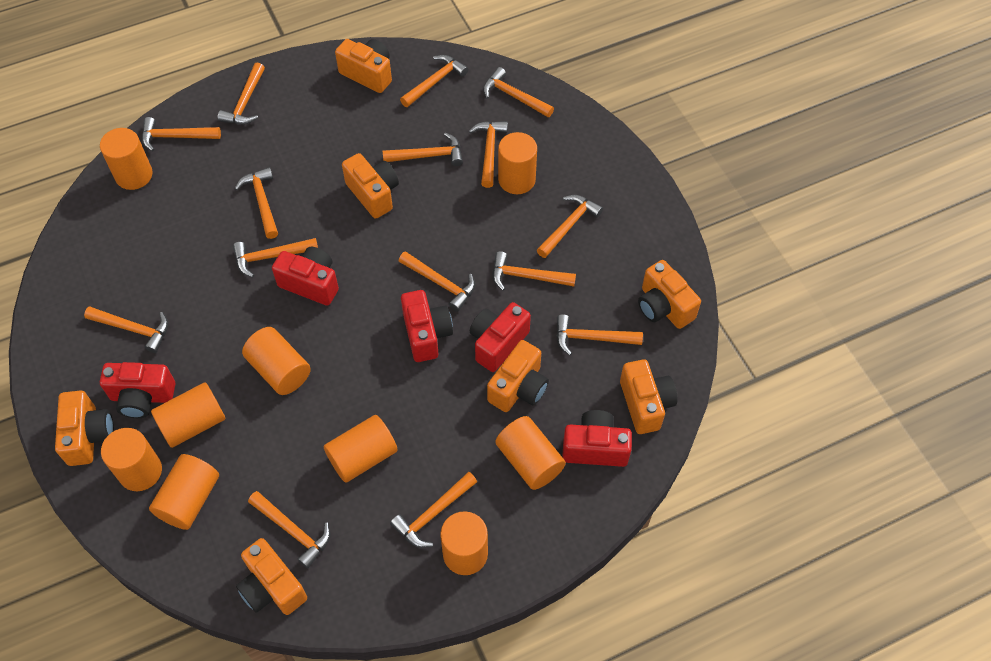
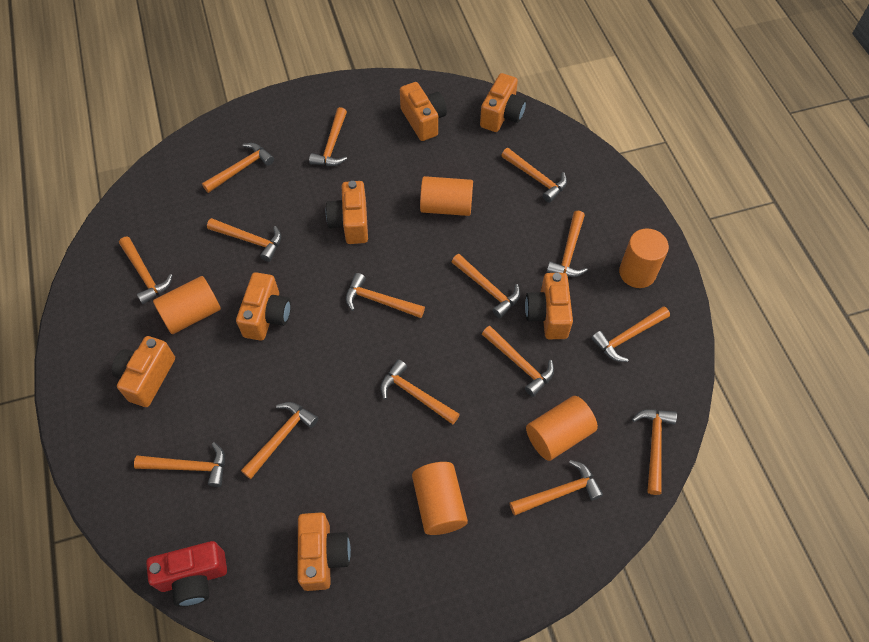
orange cylinder: [100,128,153,190] [101,428,162,491] [149,454,219,530] [151,382,225,448] [242,327,311,395] [324,415,398,483] [440,511,488,575] [495,416,566,490] [498,132,537,194] = 9 -> [153,276,221,334] [412,462,468,535] [420,176,473,216] [526,396,598,461] [619,228,669,288] = 5
red camera: [100,362,175,418] [272,247,339,306] [401,290,453,362] [470,302,531,372] [562,410,632,467] = 5 -> [146,541,227,607] = 1

